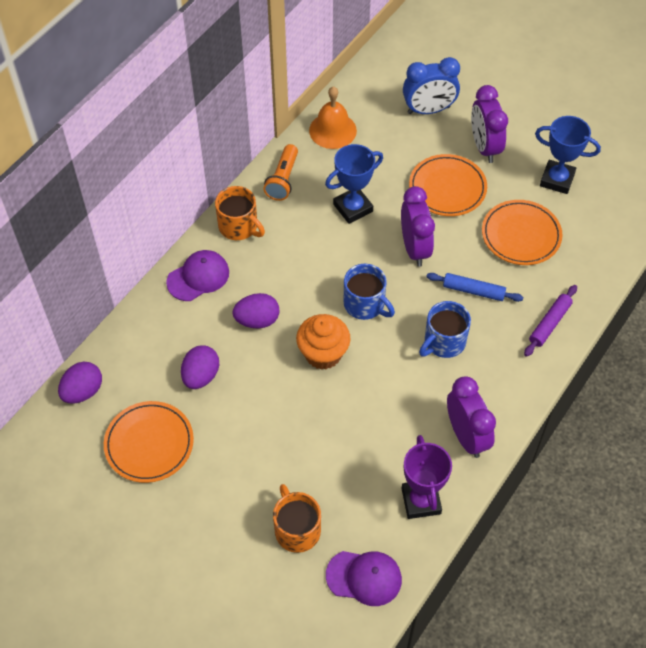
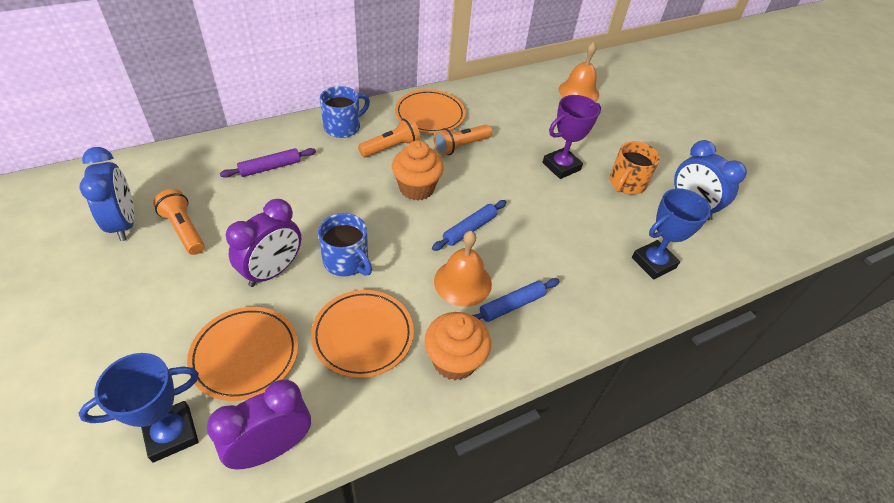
blue clock: [403,57,460,114] = 1 -> [79,147,134,241] [674,140,747,220] = 2
blue rolling pin: [426,273,523,302] = 1 -> [432,200,506,251] [472,278,560,322] = 2
orange bell: [309,86,357,149] = 1 -> [434,231,492,307] [559,42,599,102] = 2
orange cupcake: [296,314,351,370] = 1 -> [392,140,444,200] [424,312,491,380] = 2
orange flashlight: [263,144,298,201] = 1 -> [153,189,205,255] [358,117,420,158] [434,124,492,156] = 3
orange mug: [215,186,265,240] [273,484,321,553] = 2 -> [609,141,660,195] = 1
purple cap: [166,250,229,301] [326,551,402,606] = 2 -> none = 0
purple clock: [401,186,435,267] [447,376,496,458] [471,85,508,163] = 3 -> [206,379,311,470] [226,199,301,287] = 2
purple egg: [58,362,102,404] [181,345,219,389] [233,293,279,328] = 3 -> none = 0

